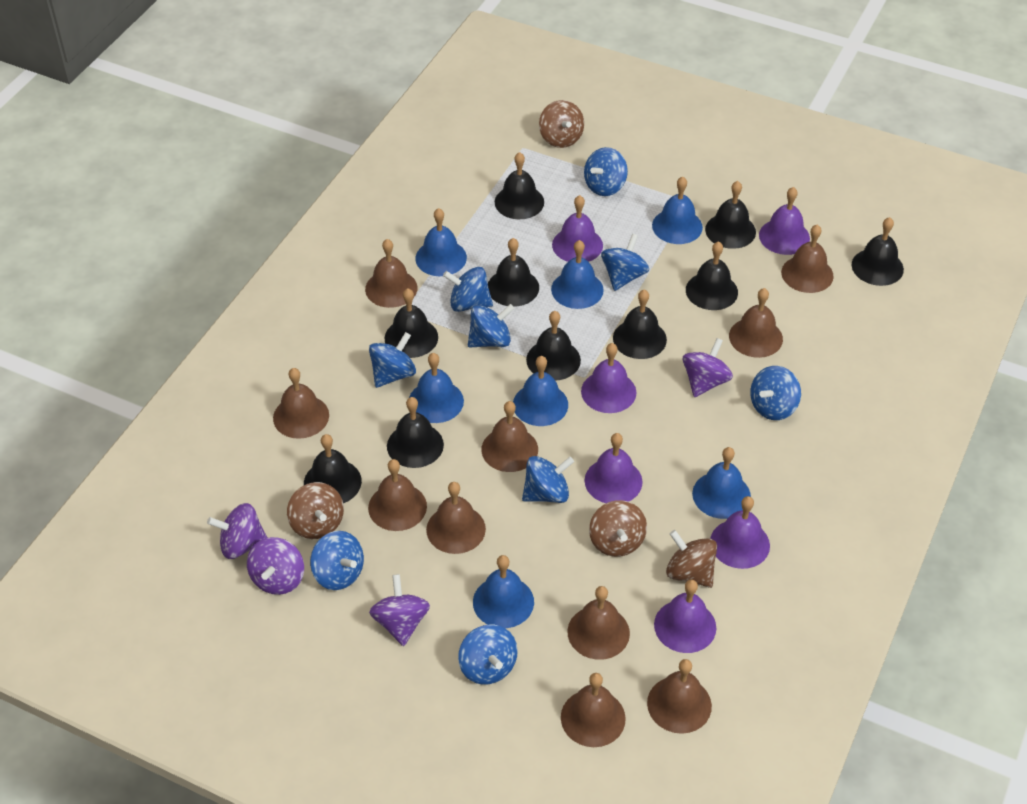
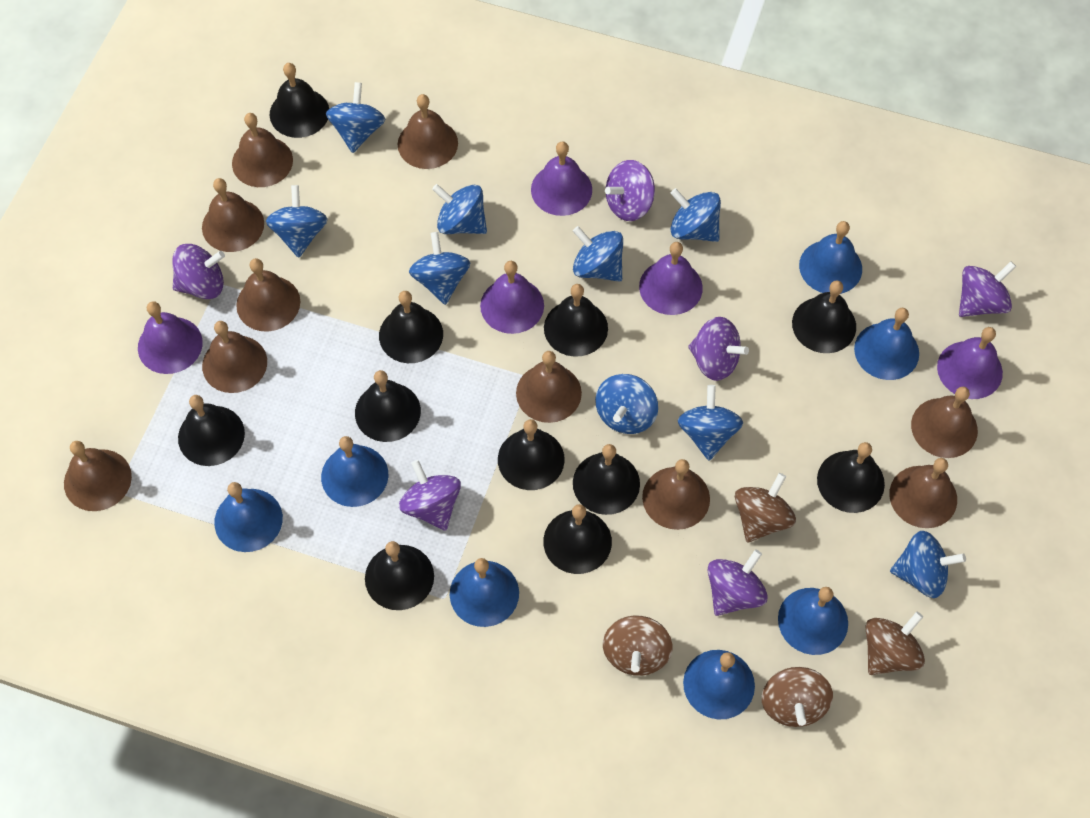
black bell: [304,434,362,503] [384,288,438,358] [387,397,444,468] [488,238,539,307] [495,152,544,219] [526,311,581,380] [613,290,667,359] [686,241,738,310] [705,181,756,249] [852,217,904,286] = 10 -> [178,395,245,466] [270,63,329,138] [355,370,421,442] [365,541,434,610] [379,291,443,363] [498,419,565,490] [543,504,612,574] [544,284,608,357] [573,444,640,515] [792,281,856,353] [817,442,885,513] = 11
purple bell: [552,195,603,262] [581,343,636,413] [585,433,643,503] [654,580,716,653] [710,496,770,569] [759,187,810,255] = 6 -> [138,301,203,374] [480,261,544,334] [531,141,592,216] [639,242,703,315] [937,327,1003,399] = 5
purple spinning top: [207,503,268,559] [247,537,304,595] [369,574,430,646] [683,338,733,397] = 4 -> [172,244,225,299] [399,460,461,531] [605,160,655,221] [688,317,749,381] [708,549,768,616] [959,261,1016,317] = 6

